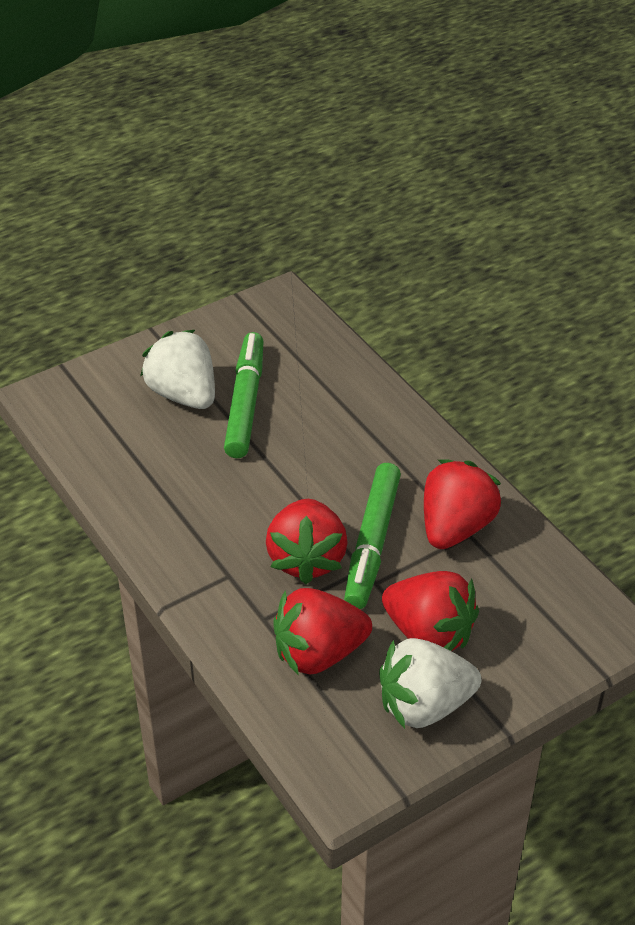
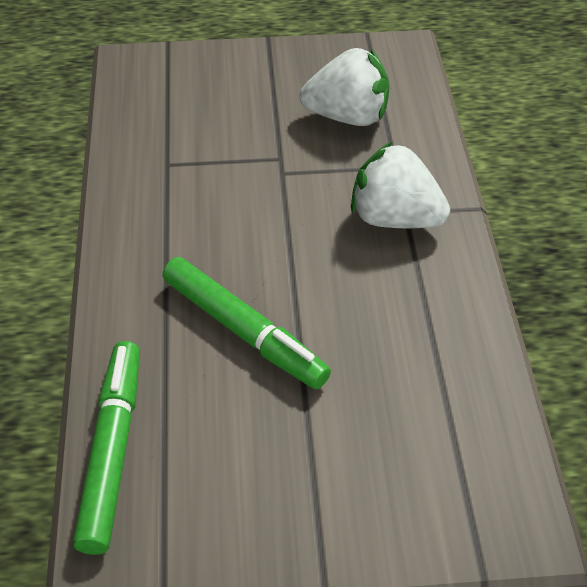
red strawberry: [266,499,347,584] [273,588,372,676] [382,571,479,651] [424,459,501,549] = 4 -> none = 0

